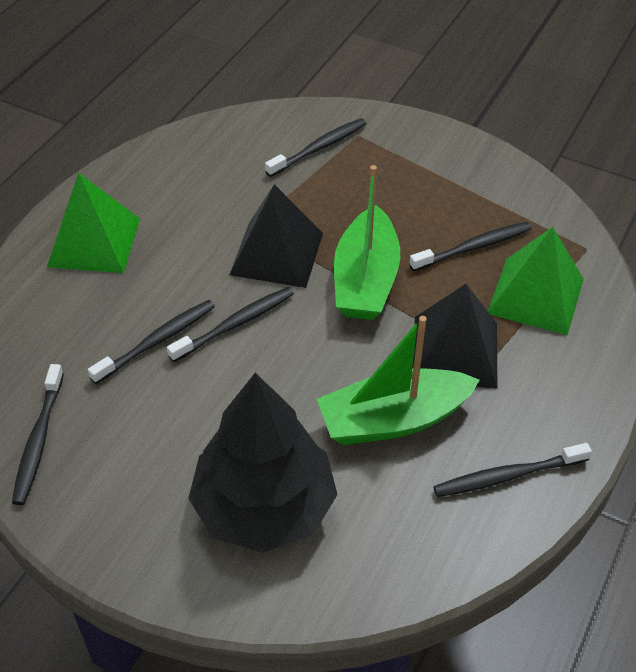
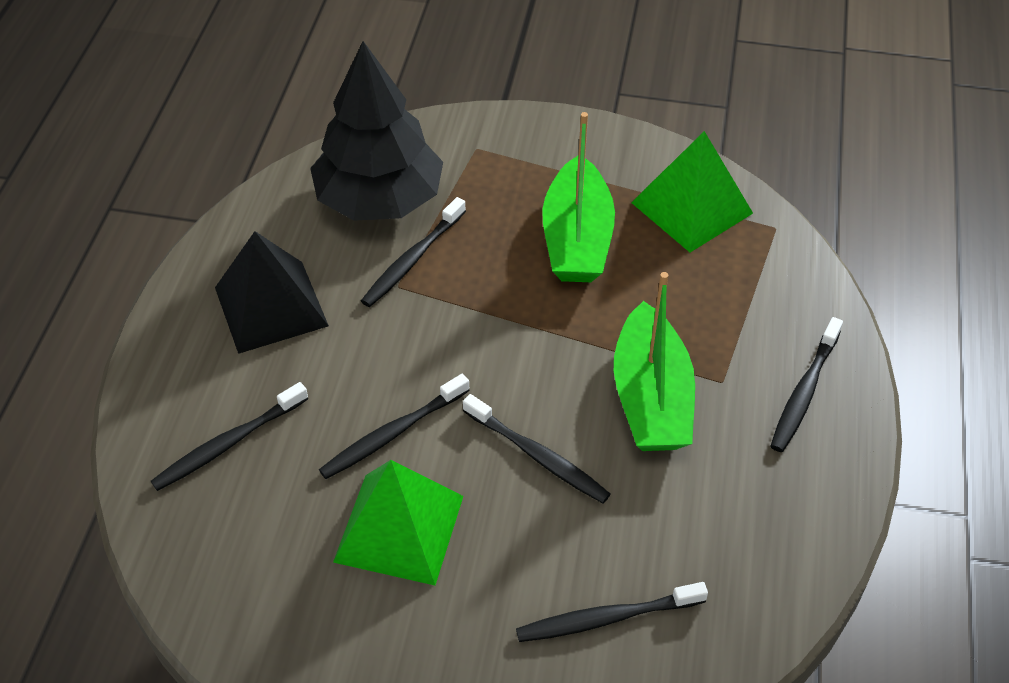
black pyramid: [230,184,323,288] [412,284,497,389] = 2 -> [215,231,329,354] = 1

